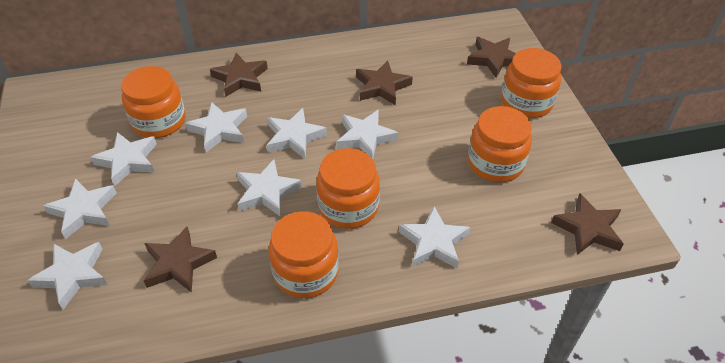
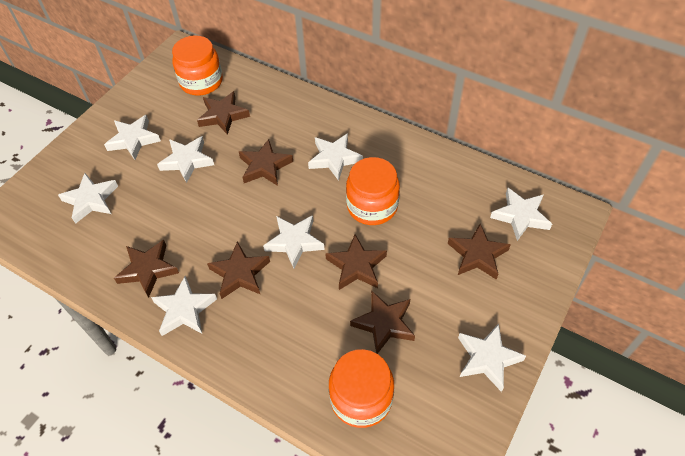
brown star: [144,226,217,293] [210,53,268,97] [356,60,413,106] [467,37,516,78] [551,193,624,255] = 5 -> [114,240,179,298] [197,91,250,135] [207,241,270,299] [239,139,293,186] [325,234,387,290] [350,290,415,354] [448,224,511,280] = 7
orange jar: [121,66,186,138] [269,211,339,298] [316,148,380,229] [468,106,532,182] [501,48,561,118] = 5 -> [172,35,223,95] [329,349,394,428] [346,157,400,225] = 3

